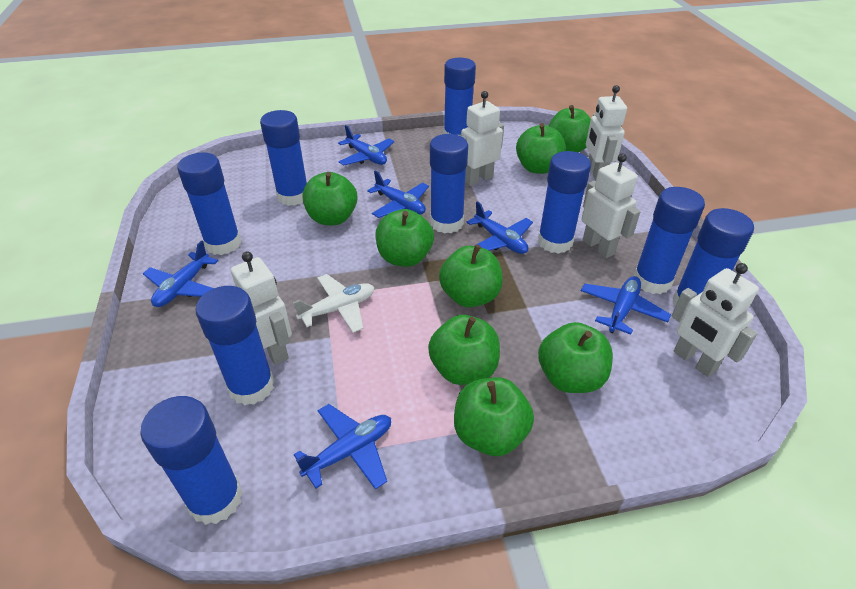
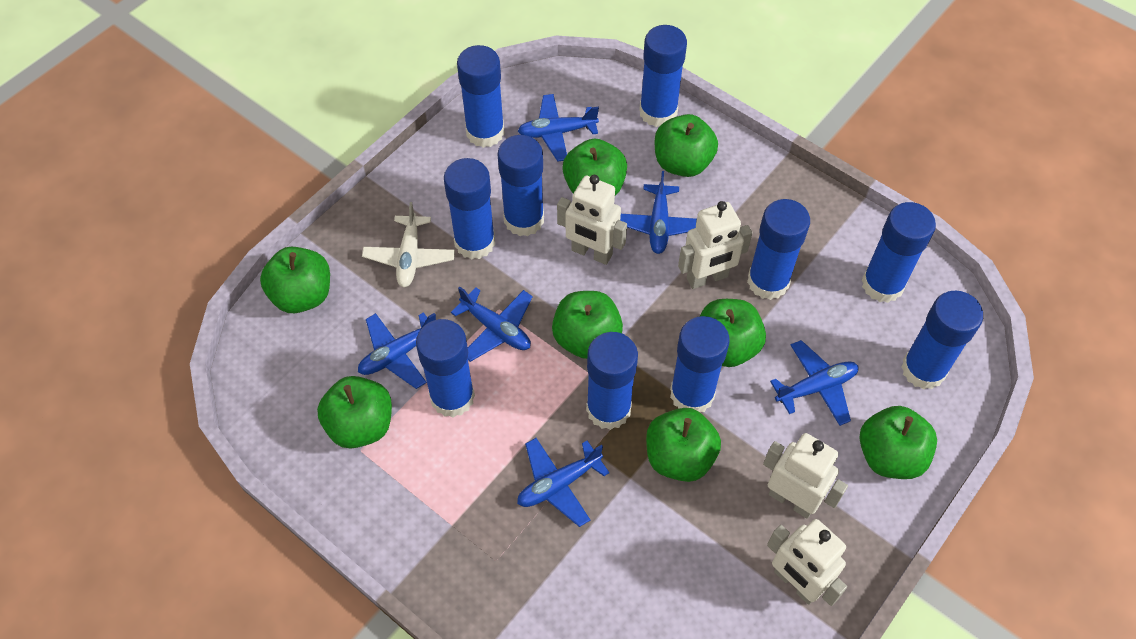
blue glue stick: [140,396,243,525] [177,152,241,255] [196,286,274,405] [260,110,307,206] [430,134,468,234] [444,58,476,136] [538,151,591,254] [634,187,705,294] [673,208,754,306] = 9 -> [416,319,475,417] [444,158,495,260] [457,45,505,148] [497,135,544,236] [586,332,638,430] [639,25,687,127] [670,316,730,412] [747,199,810,300] [862,202,936,303] [901,291,983,390] = 10
white robot: [231,251,292,365] [460,91,504,186] [581,153,640,258] [586,85,627,181] [671,263,759,377] = 5 -> [557,175,627,265] [678,201,752,289] [763,433,848,519] [767,519,847,606] = 4

